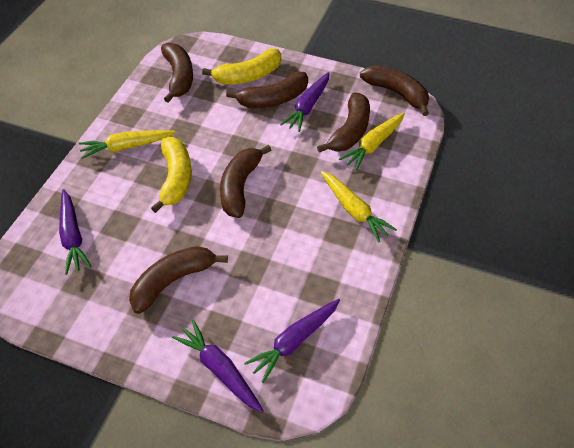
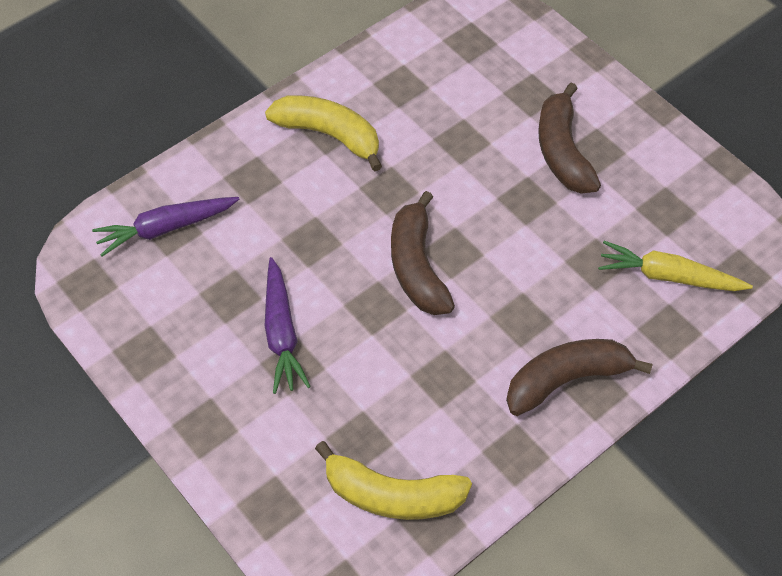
brown banana: [129,246,228,314] [161,43,193,103] [220,145,271,218] [226,72,308,108] [317,93,370,153] [360,65,429,116] = 6 -> [391,191,455,315] [506,339,653,416] [538,82,601,194] = 3
purple carrot: [59,189,92,275] [172,320,264,412] [244,299,340,383] [280,72,329,132] = 4 -> [92,197,239,257] [265,257,311,394] = 2
yellow carrot: [79,130,176,159] [321,171,397,242] [339,112,405,171] = 3 -> [598,241,753,291] = 1

